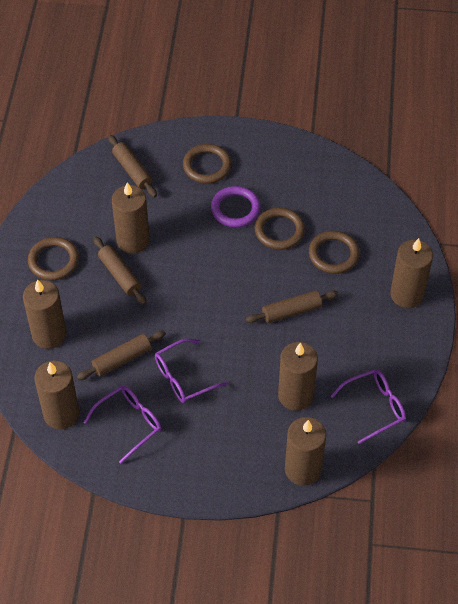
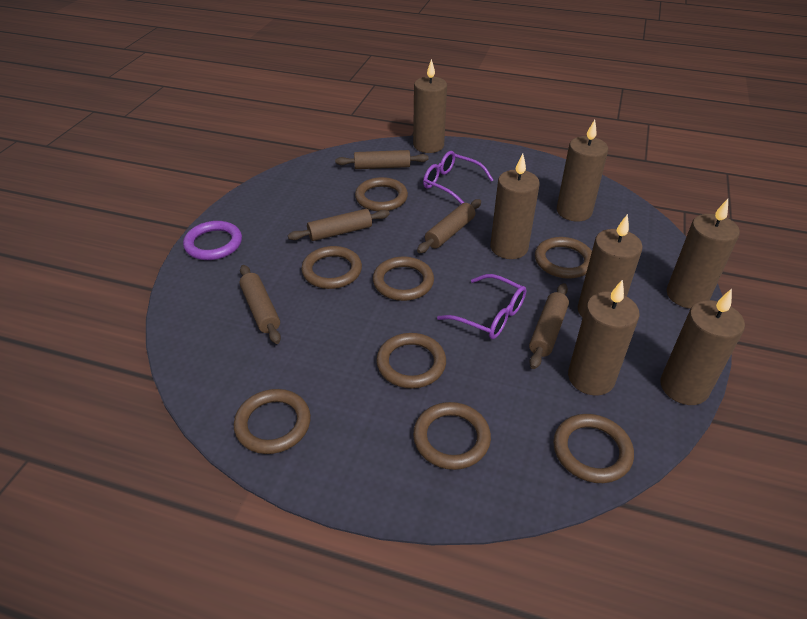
brown candle: [23,279,67,349] [34,361,79,429] [112,182,150,253] [278,342,318,411] [285,417,326,486] [390,238,433,308] = 6 -> [413,59,447,153] [490,154,540,259] [557,120,608,222] [568,279,640,396] [578,214,643,318] [660,289,745,405] [667,199,740,309] = 7
brown ring: [28,237,79,280] [183,144,231,183] [255,208,305,250] [309,231,360,274] = 4 -> [234,389,311,454] [301,246,362,289] [355,177,408,211] [373,256,434,301] [376,333,446,388] [413,402,491,470] [535,237,592,279] [553,414,634,483] = 8
brown rolling pin: [77,330,166,380] [93,237,146,305] [108,135,157,197] [246,290,338,323] = 4 -> [239,265,281,344] [288,209,390,241] [335,150,429,169] [417,199,481,253] [529,283,569,369] = 5
purple glasses: [84,386,161,464] [155,339,228,403] [330,369,406,444] = 3 -> [423,151,493,204] [437,274,526,339] = 2

